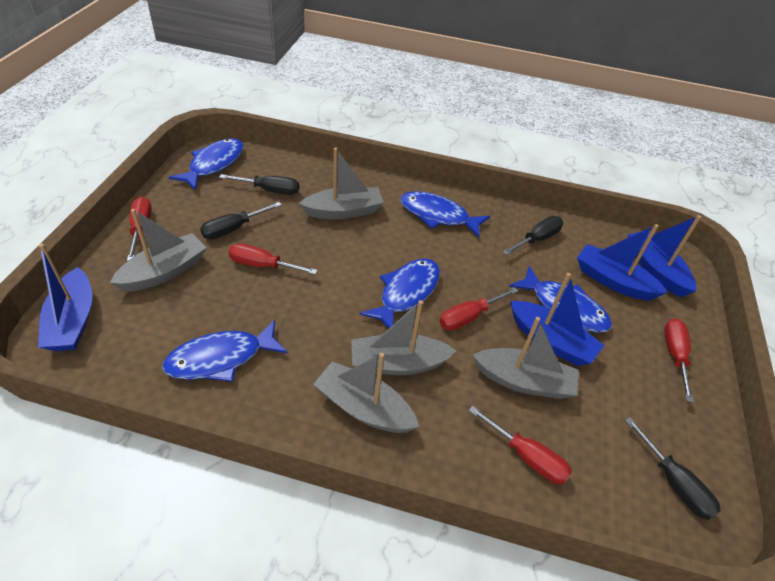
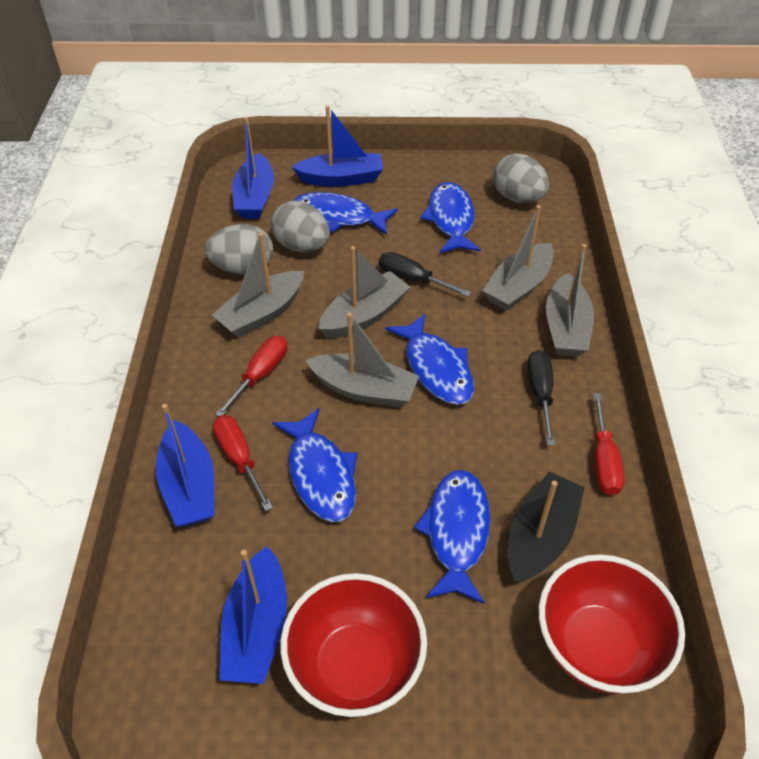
black boat: none = 0 -> [508,471,585,584] = 1
black screwdriver: [200,202,281,239] [219,174,299,195] [503,216,563,255] [625,417,721,520] = 4 -> [379,252,472,297] [527,350,555,445] = 2
grey egg: none = 0 -> [205,224,273,275] [271,201,330,252] [493,153,549,203] = 3
red bowl: none = 0 -> [281,573,427,717] [539,554,685,694] = 2
red screwdriver: [127,197,152,261] [229,243,318,275] [439,287,518,331] [469,406,572,484] [664,318,694,402] = 5 -> [213,415,273,511] [215,336,287,417] [593,393,625,495] = 3

